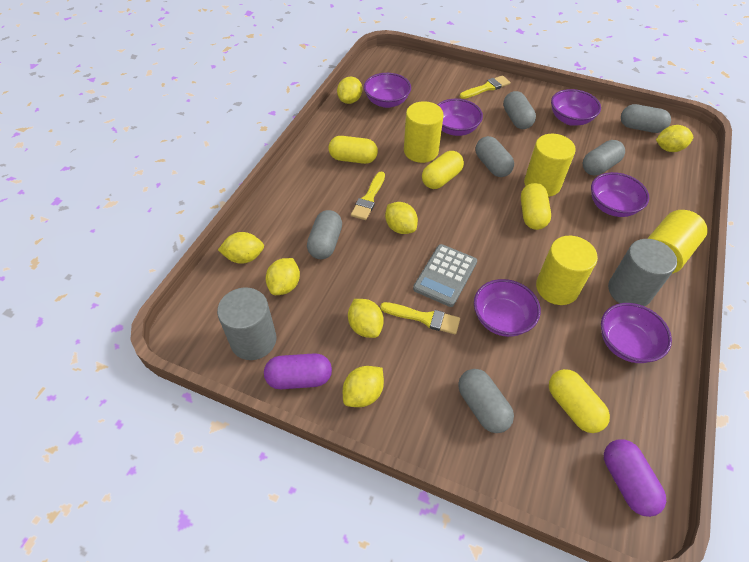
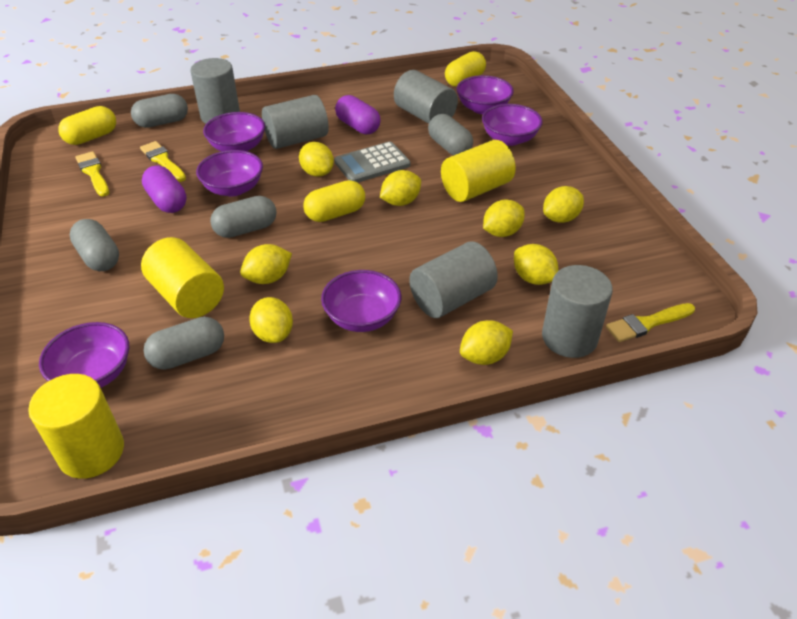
grey capsule: [307,210,342,259] [458,369,514,433] [476,136,514,177] [503,91,536,129] [583,140,625,176] [621,104,671,133] = 6 -> [70,219,119,271] [131,94,188,128] [143,317,224,370] [210,196,277,238] [428,114,473,156] = 5
grey cylinder: [217,287,277,360] [608,239,677,306] = 2 -> [191,58,240,123] [262,95,329,149] [394,70,458,124] [409,241,498,318] [542,265,613,358] = 5
yellow capsule: [328,136,378,164] [422,151,464,189] [521,183,551,230] [549,369,610,433] = 4 -> [58,106,116,145] [303,180,365,222] [445,51,486,87] = 3
yellow cylinder: [404,101,444,163] [524,134,576,197] [536,236,598,305] [647,210,707,274] = 4 -> [28,374,124,479] [141,237,224,318] [441,140,516,202] = 3
yellow lemon: [218,232,264,264] [266,258,300,295] [337,76,362,104] [343,366,384,407] [348,299,384,338] [385,202,418,234] [656,125,693,152] = 7 -> [240,244,292,284] [249,297,293,343] [299,142,334,177] [380,170,421,206] [460,320,513,365] [483,200,525,237] [514,244,558,285] [543,186,584,223] = 8

